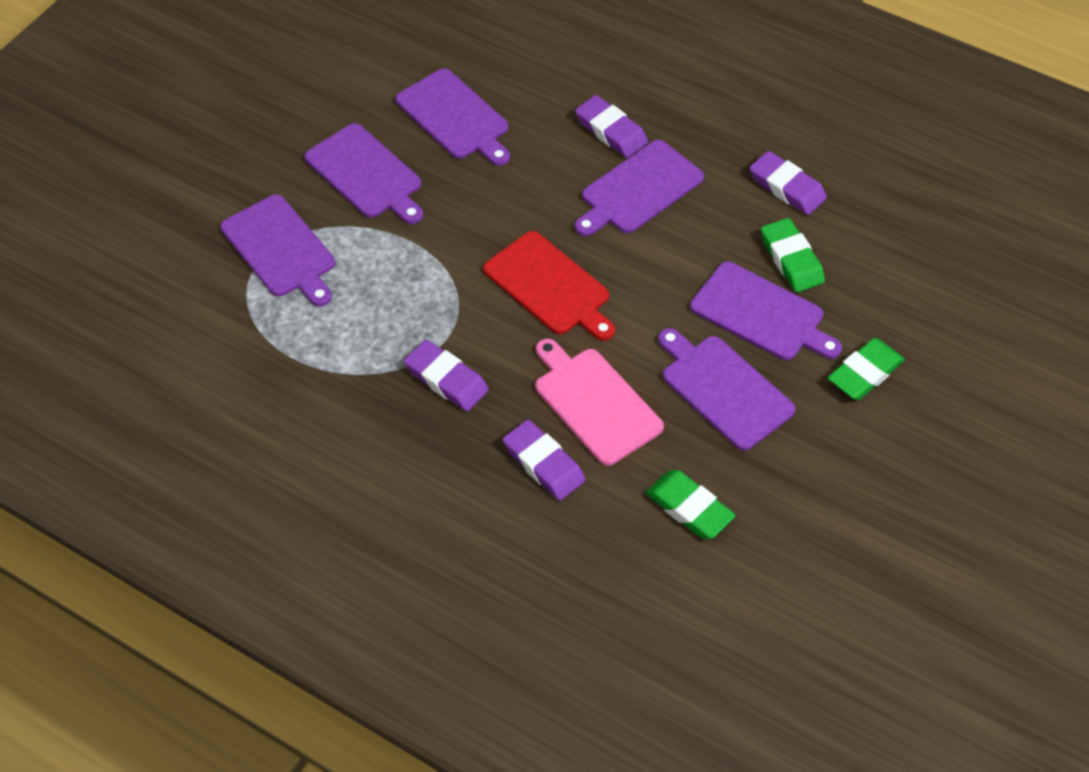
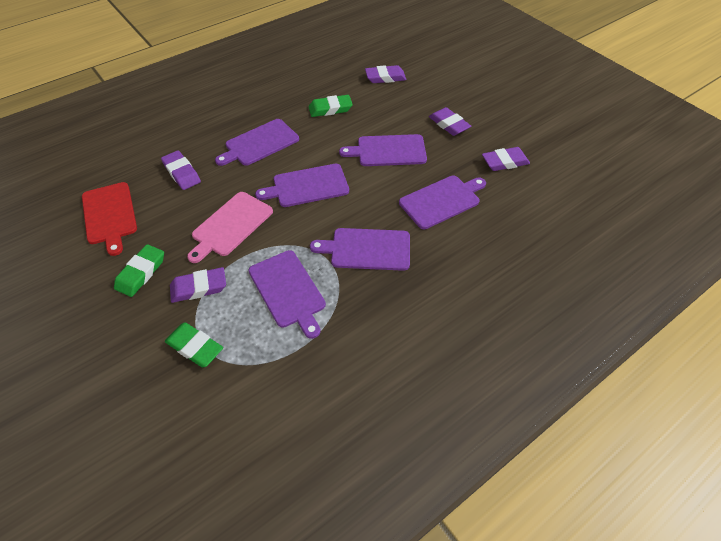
purple eraser: [404,340,489,411] [503,419,586,501] [575,95,648,158] [750,151,827,215] = 4 -> [161,150,201,190] [170,267,226,303] [365,65,406,83] [429,107,471,136] [482,147,530,171] = 5

